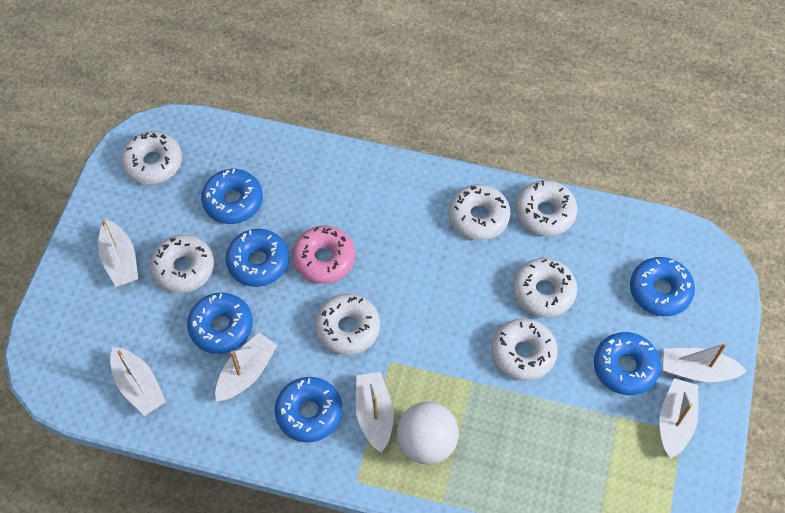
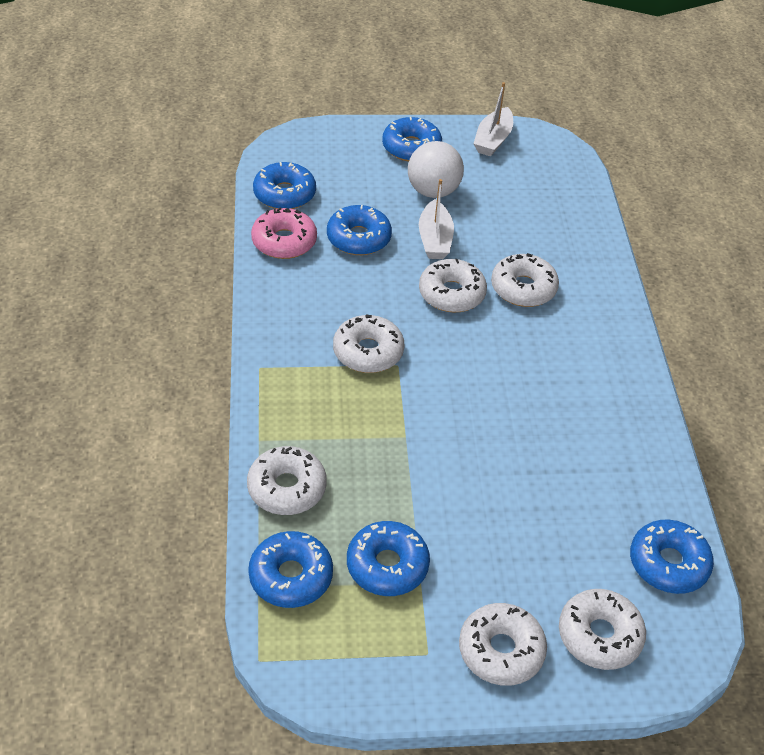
white boat: [98,219,138,287] [110,347,166,416] [215,333,278,402] [356,372,394,453] [659,378,698,459] [663,343,747,382] = 6 -> [419,179,454,259] [473,82,513,156] = 2
white donut: [121,131,182,185] [150,235,214,293] [315,294,380,355] [449,184,510,240] [491,319,558,381] [513,258,577,317] [516,180,578,236] = 7 -> [247,446,327,515] [333,314,405,373] [419,259,487,313] [459,603,547,686] [491,253,559,307] [559,589,646,670] = 6

